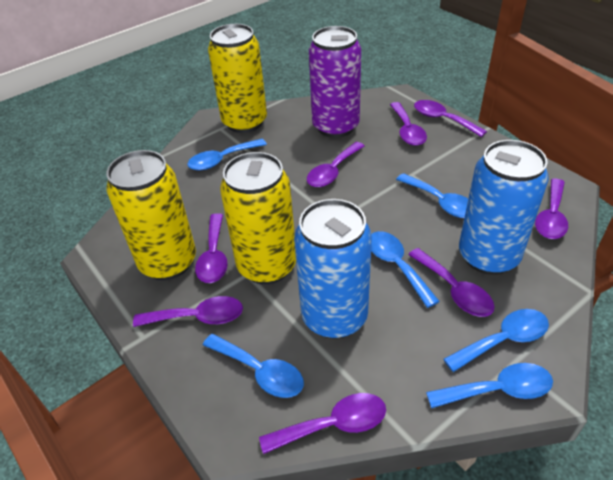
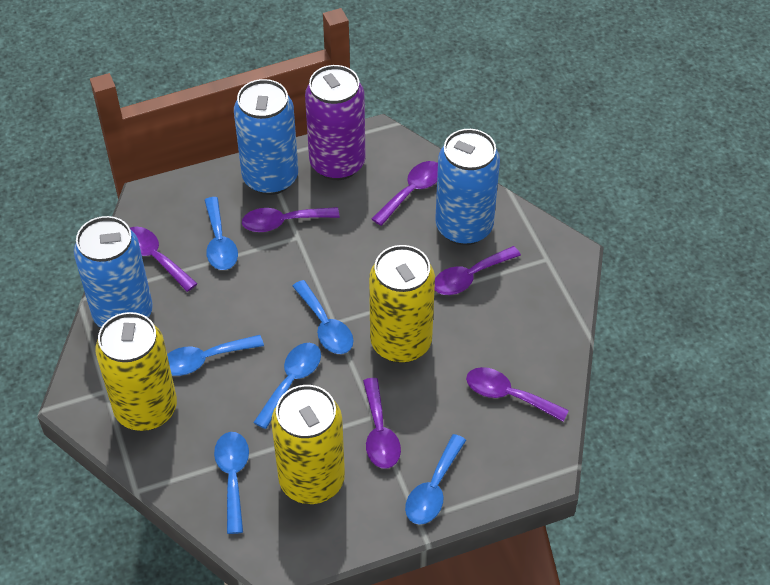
blue can: [294,199,372,339] [459,140,549,275] = 2 -> [74,216,153,328] [234,79,298,195] [435,129,500,245] = 3
purple spoon: [133,296,243,327] [195,213,228,283] [259,393,386,454] [307,142,365,187] [390,102,427,146] [408,248,495,317] [414,100,487,137] [535,178,568,239] = 8 -> [130,227,198,292] [242,207,340,232] [363,378,401,469] [372,161,438,226] [435,246,521,295] [466,367,569,422] = 6

